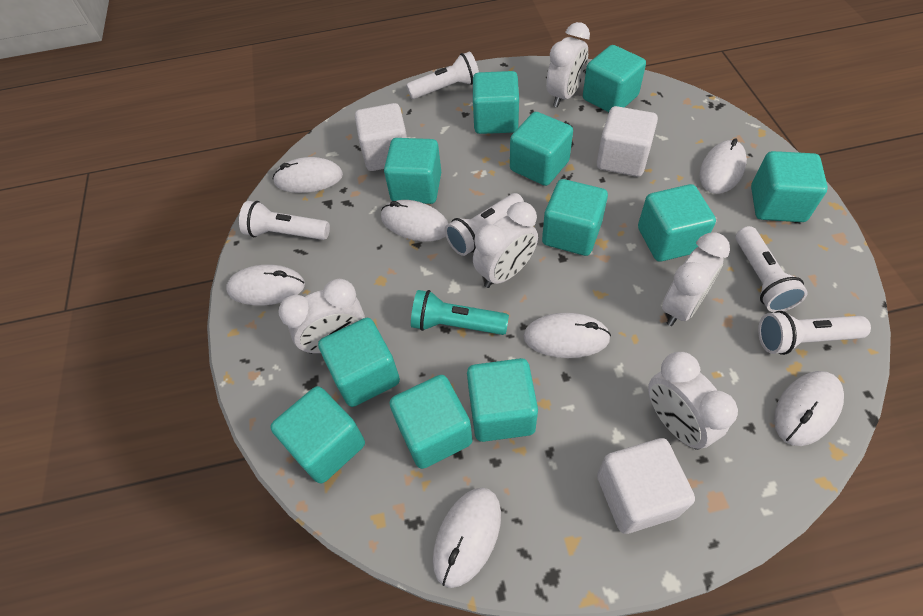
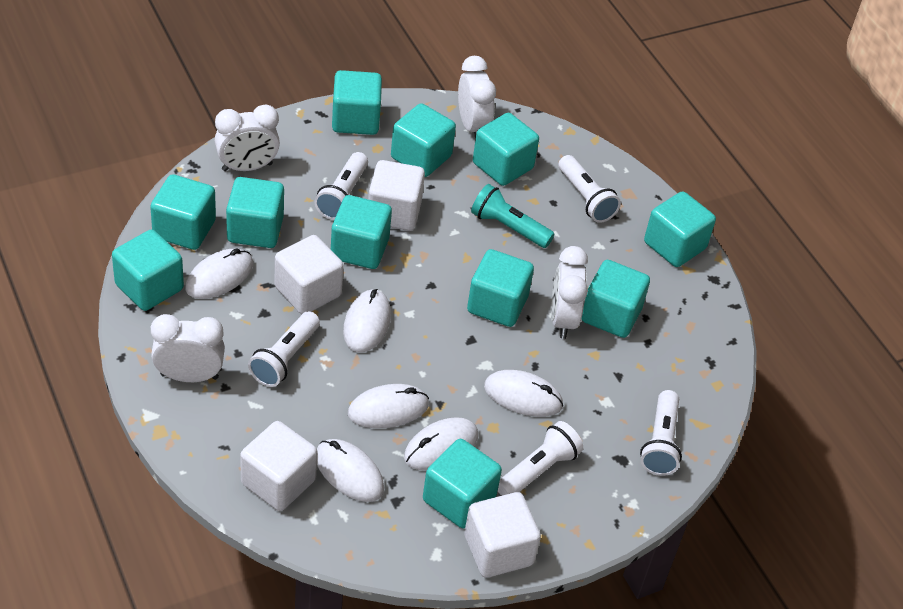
white clock: [278,279,365,354] [473,202,538,288] [546,22,590,107] [648,352,738,450] [662,232,730,326] = 5 -> [151,314,225,382] [215,104,280,171] [458,56,496,139] [551,246,588,339] = 4
white cube: [355,103,407,171] [597,106,658,177] [597,438,695,534] = 3 -> [240,421,318,511] [275,235,344,314] [368,160,425,231] [464,492,541,578] = 4
white mouse: [226,265,305,306] [273,157,343,193] [381,200,448,242] [433,488,501,588] [523,313,611,358] [699,138,747,194] [774,371,844,446] = 7 -> [185,248,253,299] [317,439,384,502] [343,289,391,352] [348,384,429,428] [404,417,478,470] [484,370,563,417] = 6

